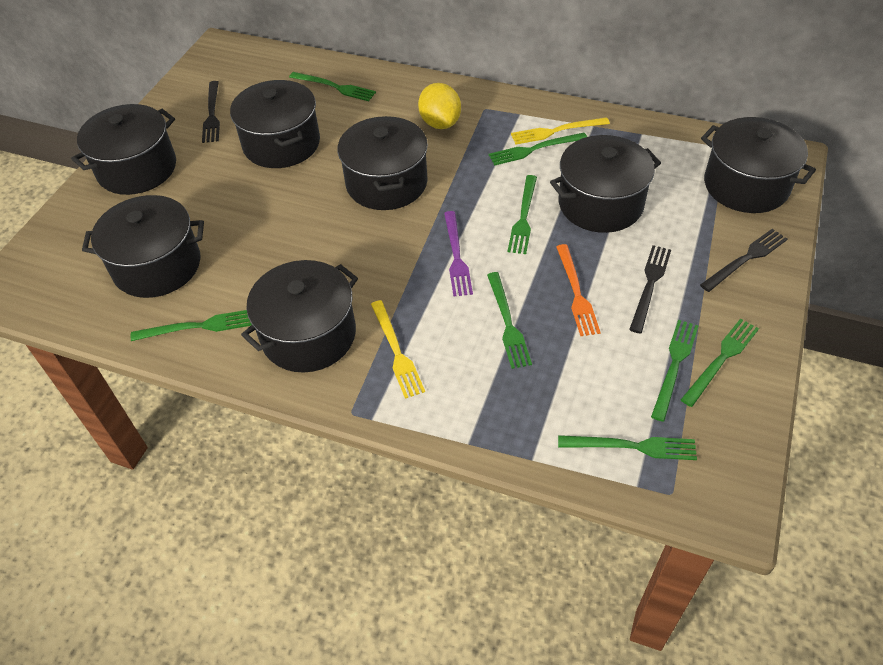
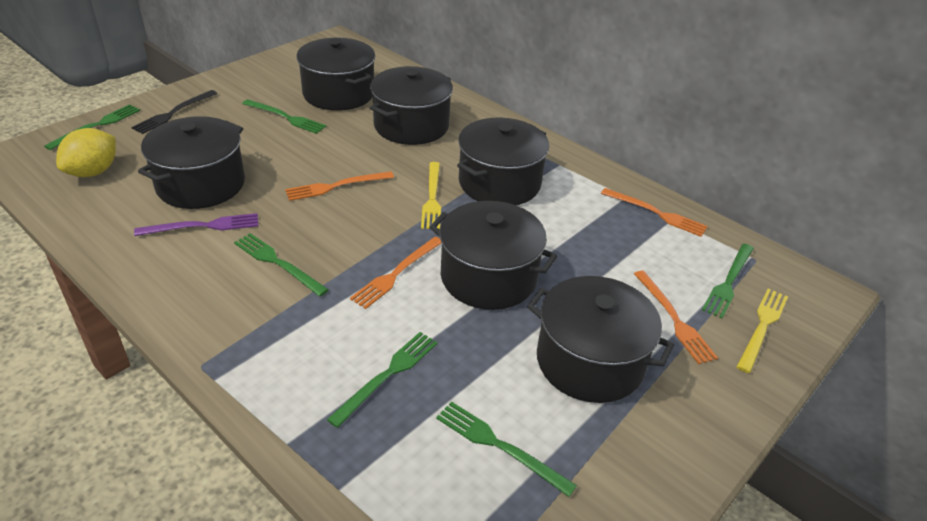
black fork: [202,81,220,143] [629,245,671,334] [700,229,787,292] = 3 -> [131,90,217,134] = 1
black pot: [71,104,176,195] [82,195,204,298] [230,80,320,168] [241,260,358,373] [338,116,428,210] [550,135,661,233] [701,117,816,213] = 7 -> [138,116,245,209] [297,37,375,111] [370,66,453,145] [429,201,557,310] [457,117,549,205] [527,276,674,403] = 6
green fork: [131,310,252,341] [289,72,376,101] [487,272,532,369] [489,133,587,166] [508,175,537,254] [558,435,697,460] [651,320,699,422] [681,318,759,407] = 8 -> [44,104,140,150] [234,233,329,297] [242,99,327,134] [327,332,438,428] [436,402,577,497] [702,244,754,319] = 6
orange fork: [556,244,601,336] = 1 -> [285,171,394,201] [350,237,441,309] [601,188,708,237] [634,271,718,365] = 4

